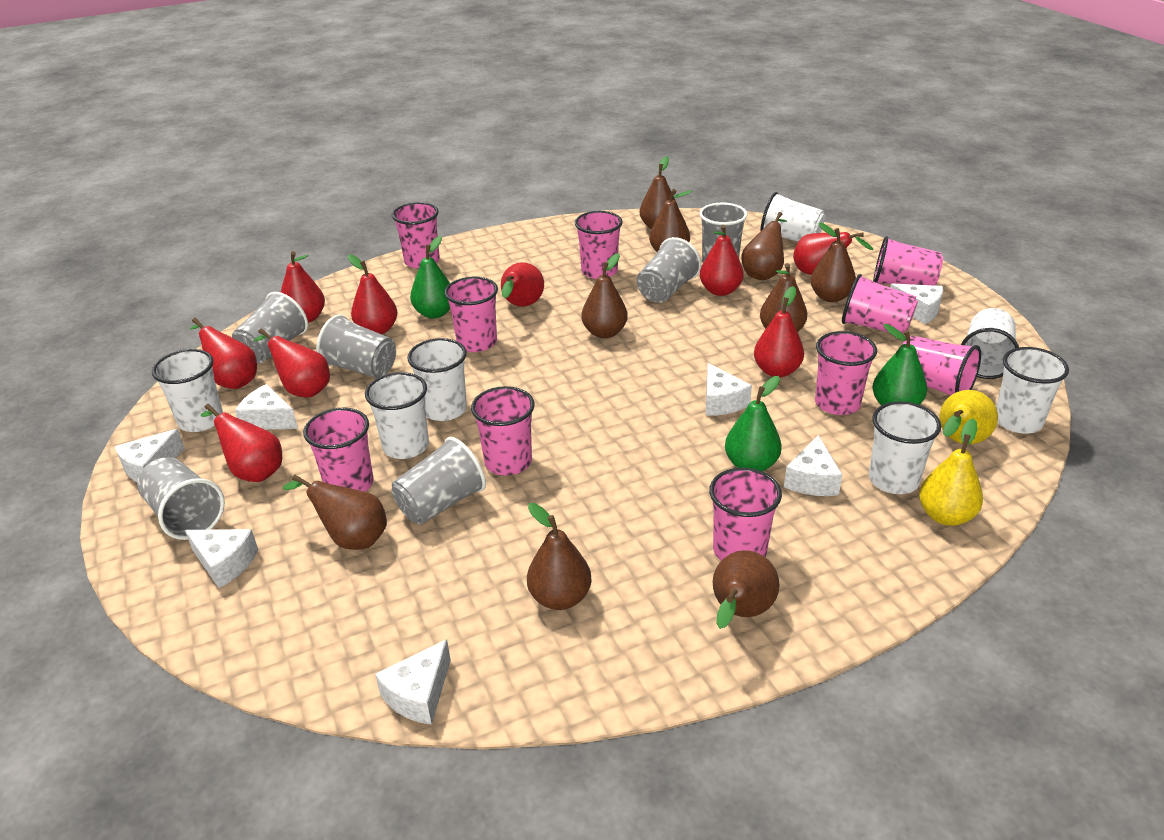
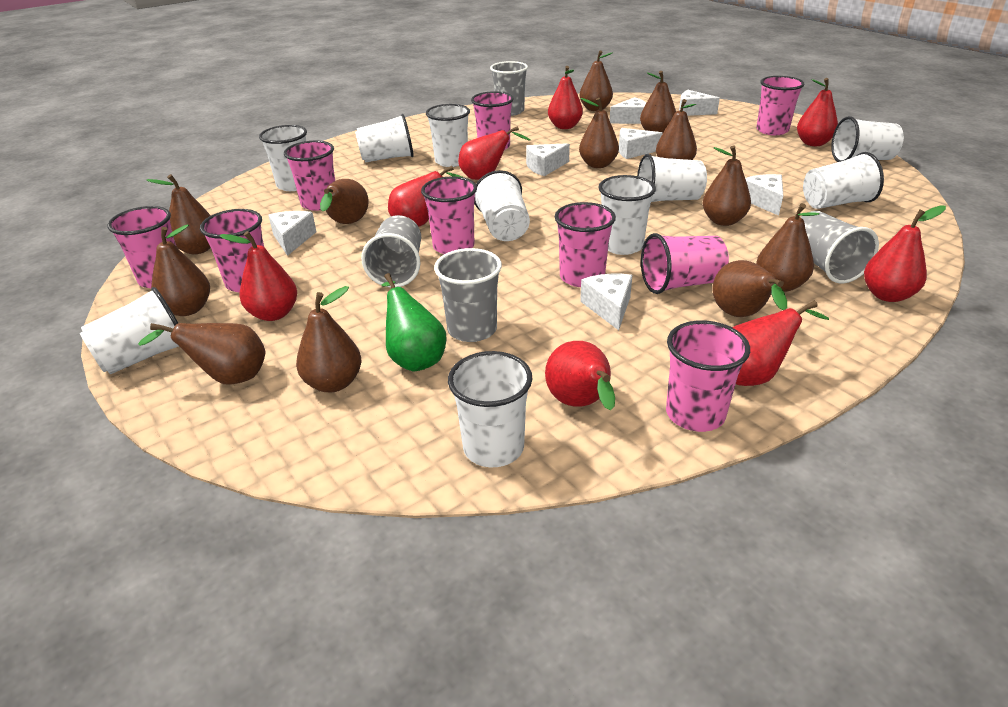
brown pear: [283,474,387,550] [527,503,592,610] [581,253,628,338] [640,156,676,229] [649,189,692,252] [713,550,779,629] [741,212,787,280] [760,263,807,332] [810,223,856,302] = 9 -> [138,323,265,385] [147,174,211,254] [151,224,210,316] [296,286,361,393] [320,179,369,224] [579,98,619,168] [580,50,613,111] [640,71,676,133] [656,99,697,160] [702,145,751,226] [712,260,787,317] [756,203,820,292] = 12
green pear: [410,236,450,318] [725,376,782,471] [873,324,927,405] = 3 -> [382,273,447,371] = 1
grey cup: [137,457,225,540] [232,292,308,363] [316,315,396,378] [392,437,486,525] [636,237,701,303] [699,203,747,263] = 6 -> [361,215,421,288] [434,248,502,342] [490,61,528,116] [801,211,879,284] = 4
pink cup: [303,408,374,492] [392,202,440,269] [444,277,498,352] [471,386,535,475] [575,211,623,279] [709,468,782,561] [815,331,877,415] [842,274,918,334] [873,236,943,286] [902,336,981,395] = 10 -> [107,206,176,288] [200,209,264,293] [284,140,335,211] [421,176,477,254] [471,91,514,150] [555,202,616,287] [641,233,729,294] [666,320,750,432] [756,76,804,135] = 9
red pear: [190,318,257,389] [201,404,282,482] [254,329,330,397] [281,251,325,323] [348,255,398,334] [501,262,544,307] [700,225,744,296] [754,286,804,377] [793,232,874,275] = 9 -> [219,231,297,321] [388,166,464,227] [458,126,530,180] [545,341,615,411] [548,66,583,129] [732,301,829,386] [797,78,838,146] [864,205,946,302] = 8
white cup: [152,349,223,432] [365,372,429,459] [407,338,467,421] [760,192,825,242] [869,401,941,494] [961,308,1019,379] [996,347,1069,433] = 7 -> [80,287,179,374] [259,125,307,191] [355,114,414,162] [426,104,470,167] [448,351,532,467] [474,170,530,241] [598,175,656,255] [637,154,707,202] [803,152,884,209] [831,116,904,162] = 10
yellow pear: [919,419,983,526] [939,390,998,444] = 2 -> none = 0

